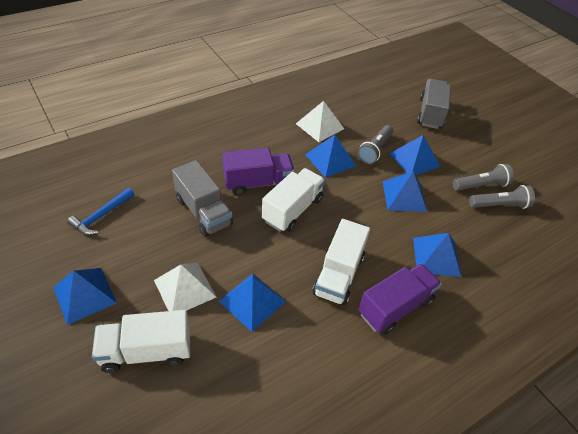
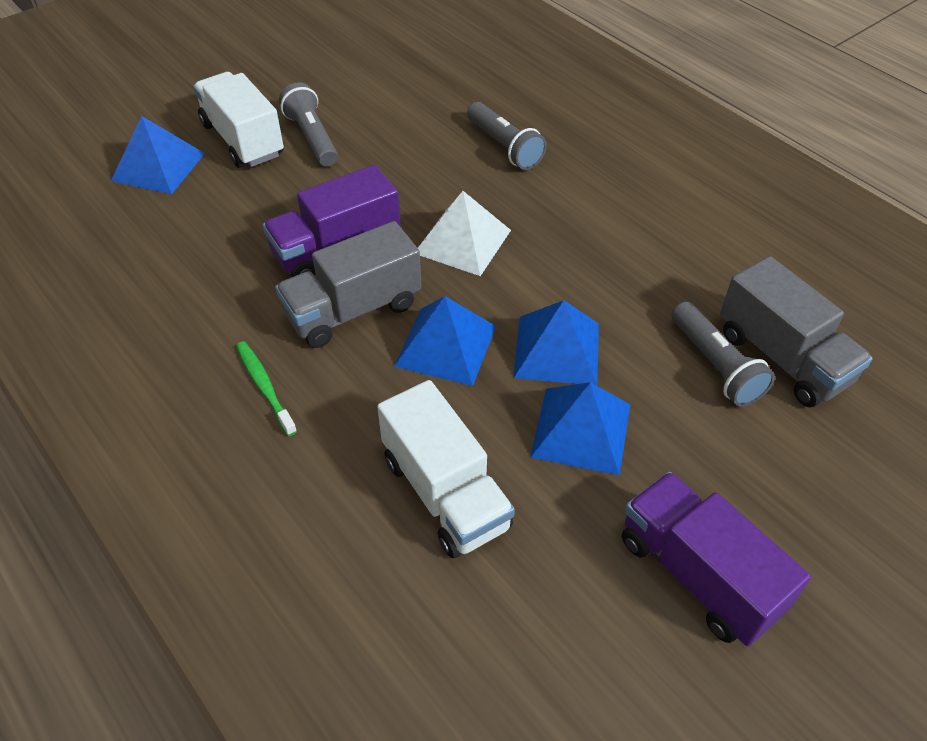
blue hammer: [67,188,134,235] = 1 -> none = 0
blue pyramid: [53,268,117,325] [219,274,286,332] [305,135,356,178] [383,171,427,212] [389,135,440,175] [413,233,461,277] = 6 -> [111,116,205,194] [394,296,496,386] [514,300,599,386] [530,382,630,475] = 4
green toothbrush: none = 0 -> [236,341,297,436] = 1
white pyramid: [154,263,216,311] [296,101,344,142] = 2 -> [418,191,511,276] = 1
white truck: [92,310,190,373] [262,168,325,232] [312,219,370,306] = 3 -> [193,72,284,168] [377,380,515,558] = 2

